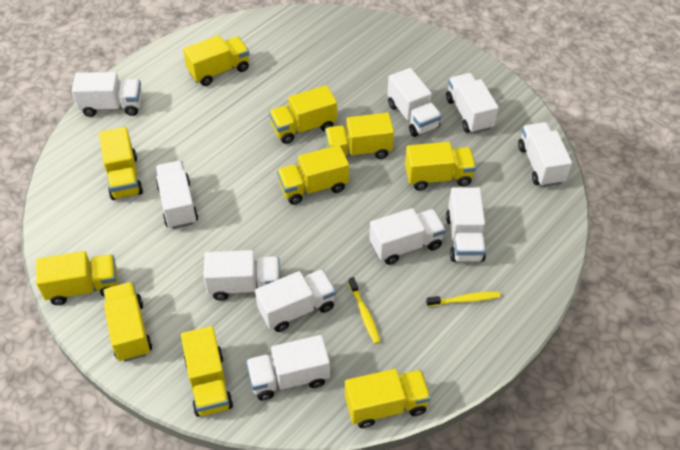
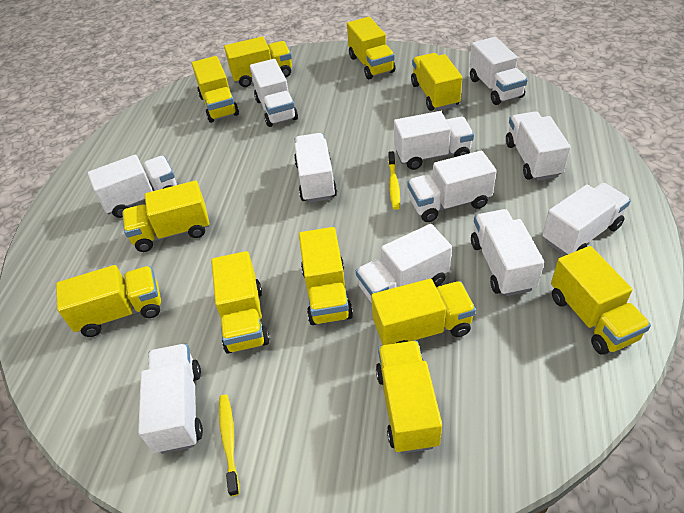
white truck: [72,72,142,117] [156,161,198,229] [203,250,280,301] [246,335,330,401] [255,269,336,332] [369,208,446,265] [387,68,442,137] [446,73,498,134] [446,187,486,262] [518,122,572,187] = 10 -> [88,155,177,218] [138,344,203,454] [250,59,298,127] [294,133,337,203] [356,224,452,303] [394,111,474,170] [407,150,497,222] [469,37,528,105] [471,209,544,296] [506,111,571,181] [542,183,631,256] = 11
yellow truck: [36,251,118,305] [99,127,143,200] [103,282,152,362] [181,326,233,417] [183,35,249,86] [269,85,337,144] [277,145,349,205] [325,113,394,159] [345,369,431,428] [405,142,476,191] = 10 -> [56,265,161,337] [122,181,209,252] [192,56,239,123] [211,251,269,354] [224,36,292,87] [299,227,353,325] [347,17,395,79] [371,279,476,345] [376,341,442,453] [411,53,462,111] [551,246,651,355] = 11

